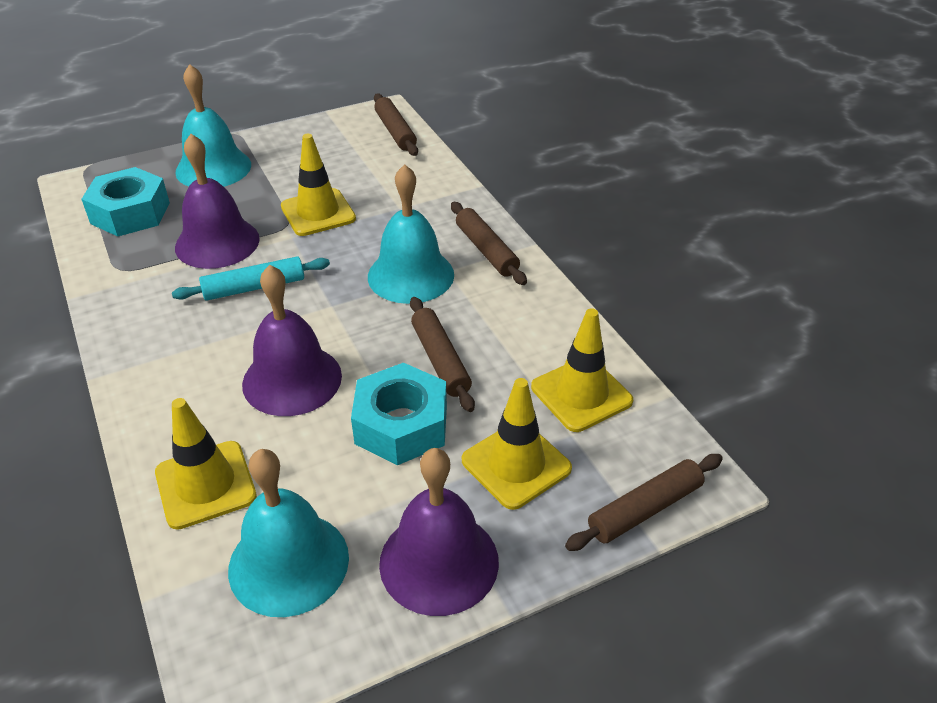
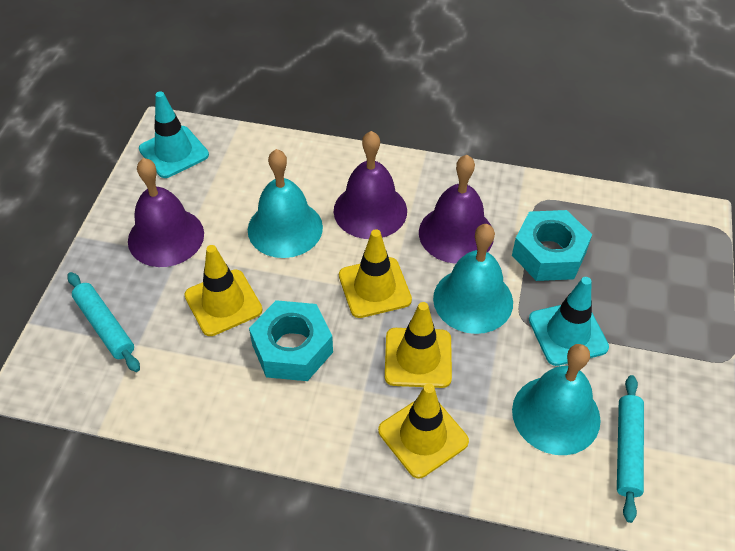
brown rolling pin: [374,94,418,156] [410,297,475,412] [451,202,527,285] [565,454,723,551] = 4 -> none = 0
turquoise rolling pin: [172,256,330,301] = 1 -> [67,272,140,372] [617,375,644,523] = 2
turquoise traffic cone: none = 0 -> [139,91,209,178] [529,277,609,366] = 2

